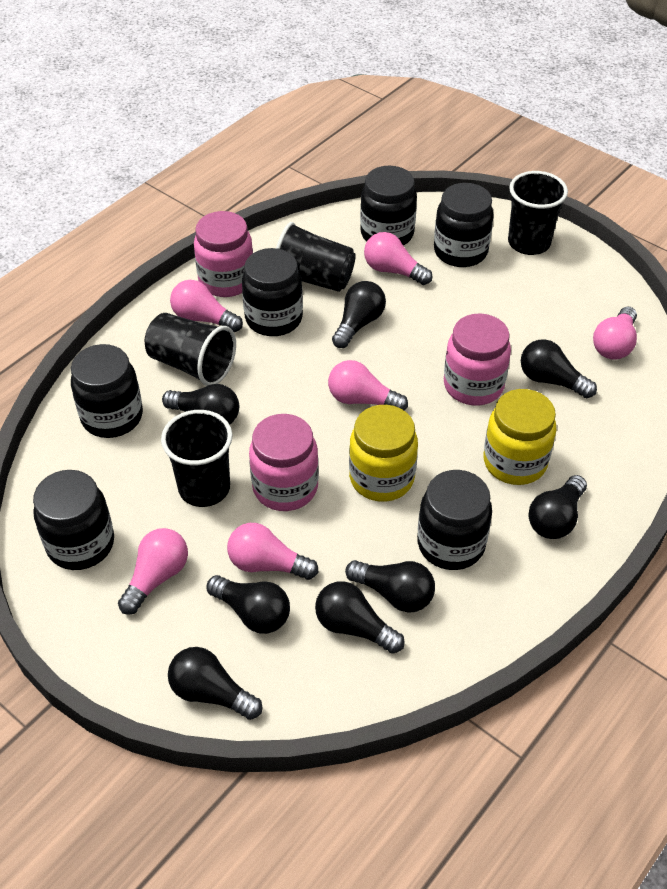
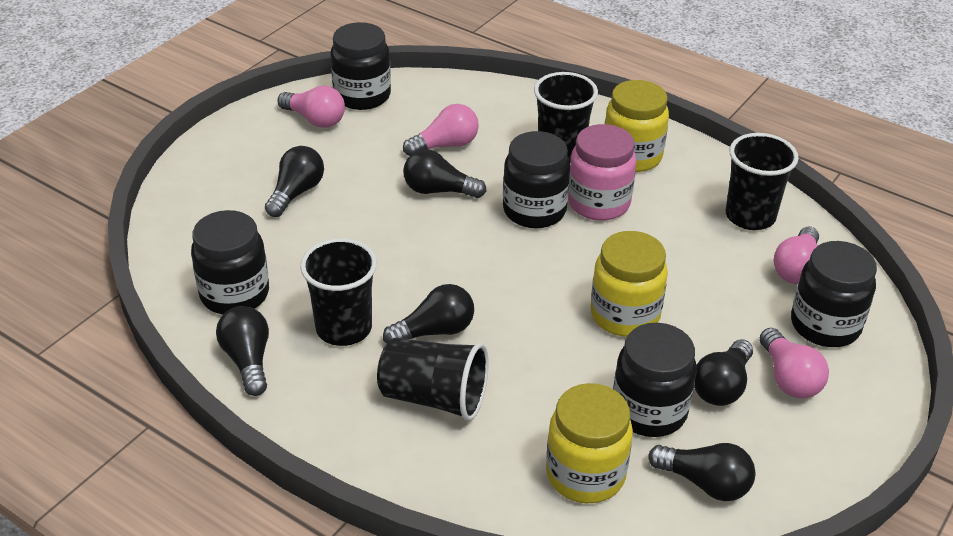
black jar: [33,470,114,570] [71,344,143,438] [242,248,303,336] [360,166,417,246] [417,470,492,570] [434,183,494,267] = 6 -> [191,210,269,315] [331,22,391,110] [503,131,570,228] [613,323,697,437] [791,241,877,347] = 5
black light bulb: [162,384,239,425] [168,647,262,720] [206,575,290,634] [315,581,405,653] [332,281,386,348] [345,560,435,613] [521,339,597,398] [528,475,587,539] = 8 -> [216,306,269,396] [265,146,324,217] [383,284,474,344] [403,149,487,198] [648,443,755,501] [694,339,753,406] = 6
pink jar: [194,211,253,297] [249,414,319,511] [444,313,511,406] = 3 -> [568,124,636,221] = 1
pink light bulb: [118,528,188,615] [170,280,243,332] [227,523,318,580] [328,360,408,411] [364,232,432,285] [593,307,637,360] = 6 -> [277,86,345,128] [403,104,479,156] [760,328,829,398] [774,227,819,284] = 4
yellow jar: [349,405,418,502] [483,389,556,485] = 2 -> [546,383,633,503] [591,231,668,337] [605,80,669,172] = 3

